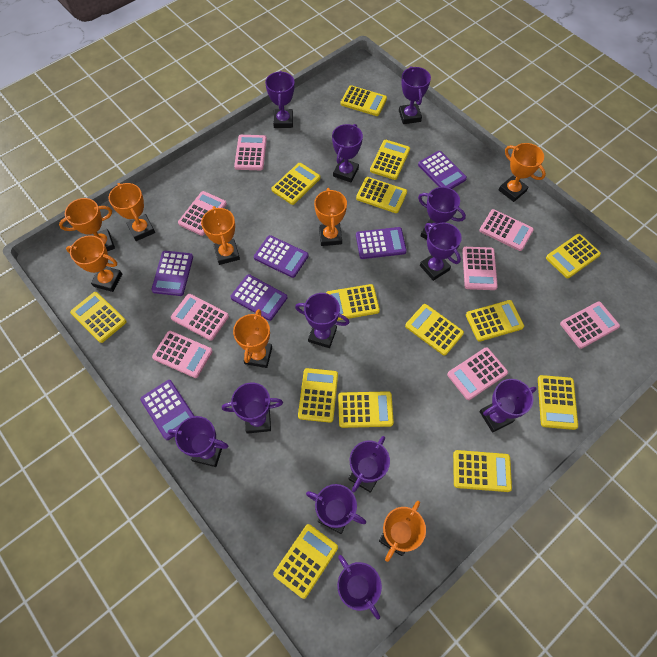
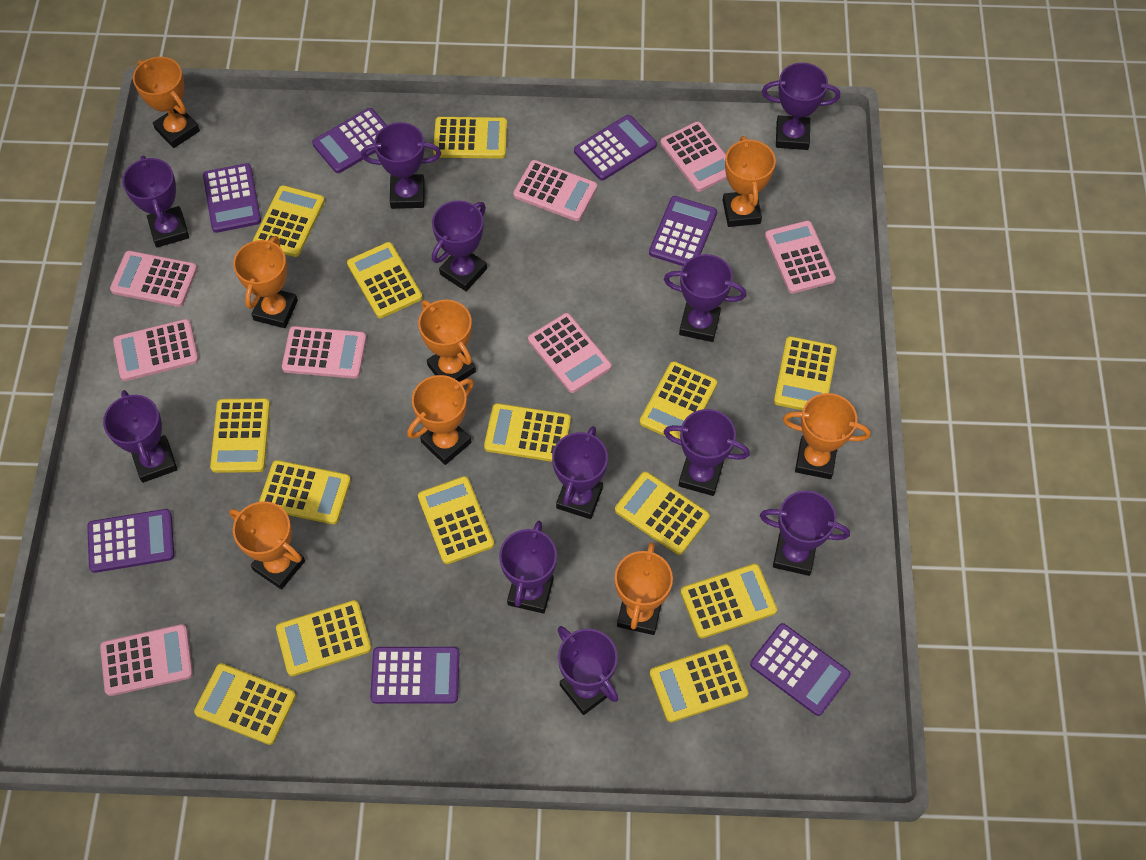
purple calculator: [140,380,194,440] [151,251,193,296] [230,274,287,321] [254,235,309,278] [356,227,407,259] [418,151,467,189] = 6 -> [87,509,174,573] [203,163,261,233] [312,108,387,173] [370,647,459,704] [574,115,657,181] [649,196,717,266] [750,623,850,716] = 7
purple trophy: [168,416,228,467] [222,383,283,434] [265,71,295,128] [295,293,350,348] [306,484,366,534] [332,124,363,183] [337,555,382,620] [349,436,390,493] [399,66,431,124] [418,187,466,239] [420,223,462,281] [479,379,537,433] = 12 -> [103,390,178,483] [122,156,189,247] [361,122,441,209] [432,201,487,291] [499,521,557,614] [552,426,608,519] [557,626,618,715] [663,409,750,496] [664,254,746,342] [760,490,850,576] [762,63,840,150] = 11

